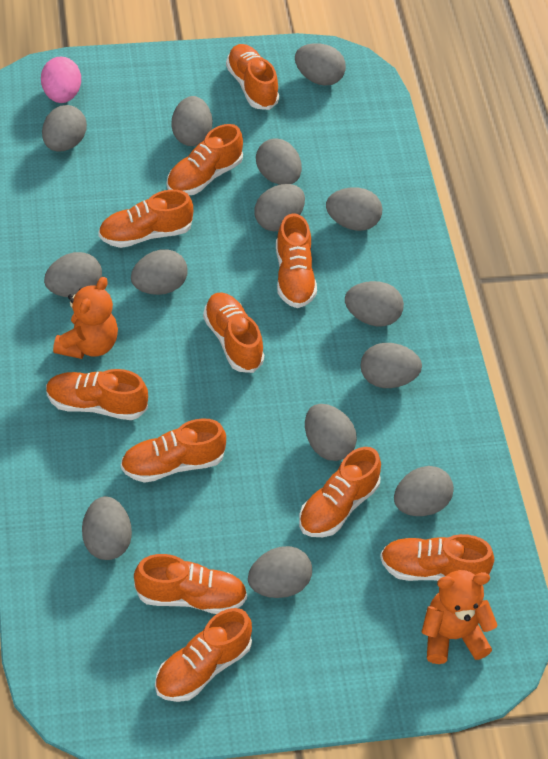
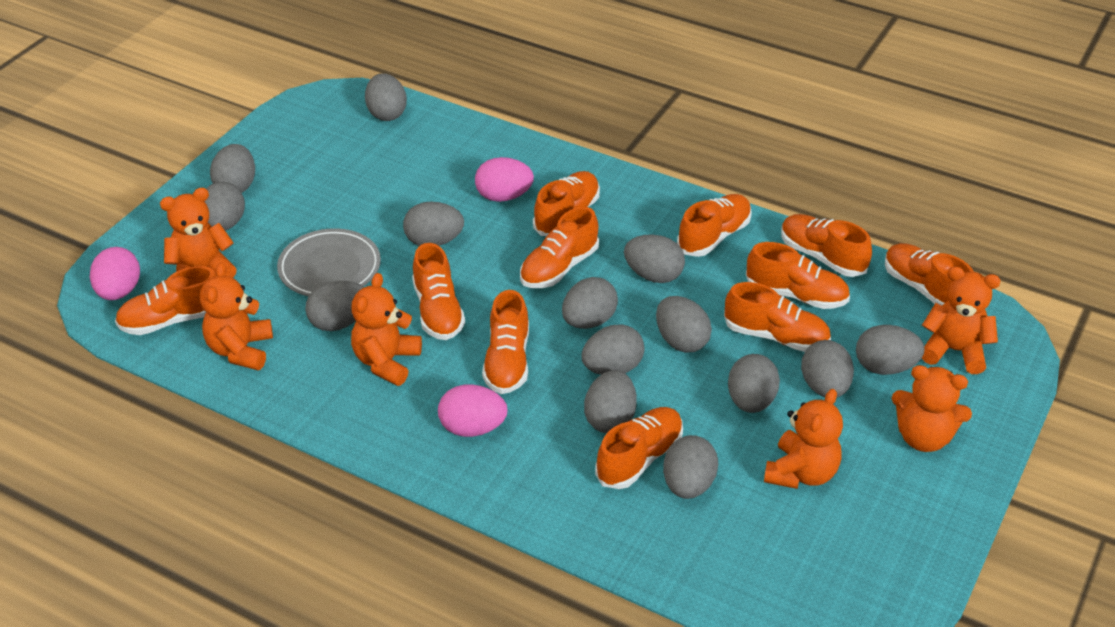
grey plate: none = 0 -> [277,228,381,296] = 1
orange teddy bear: [53,277,118,359] [421,570,498,664] = 2 -> [160,188,237,278] [200,262,273,370] [351,273,422,386] [764,389,843,489] [892,365,972,452] [922,266,1001,374] = 6
pink egg: [41,56,81,103] = 1 -> [90,247,140,300] [438,384,508,437] [475,157,534,202] = 3

